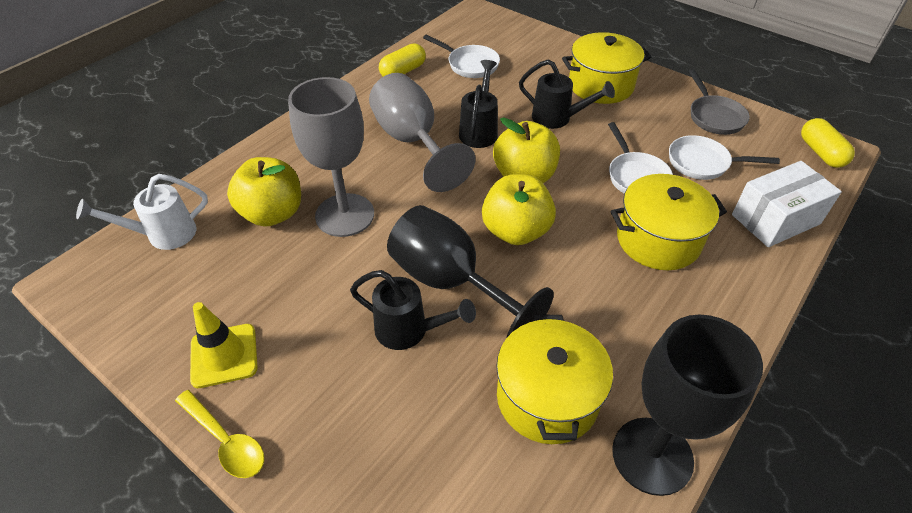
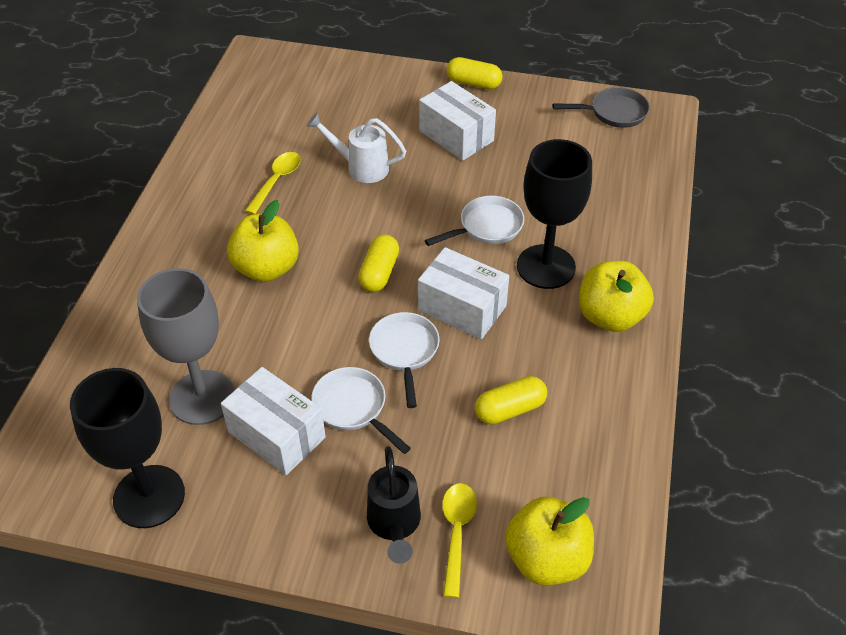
black watering can: [350,270,476,350] [459,60,498,148] [519,59,615,129] = 3 -> [367,446,421,564] = 1
grey goblet: [288,77,374,237] [369,73,476,192] = 2 -> [137,268,235,425] = 1
white box: [732,161,842,247] = 1 -> [221,367,326,475] [418,247,509,339] [419,81,496,161] = 3
yellow capsule: [379,43,426,77] [801,118,855,168] = 2 -> [358,235,399,292] [446,57,503,89] [475,376,547,425] = 3
yellow pot: [496,314,613,444] [562,32,651,104] [611,174,727,270] = 3 -> none = 0
yellow spoon: [175,390,264,478] = 1 -> [245,152,301,215] [442,483,477,598] = 2
yellow traffic cone: [190,302,258,388] = 1 -> none = 0

